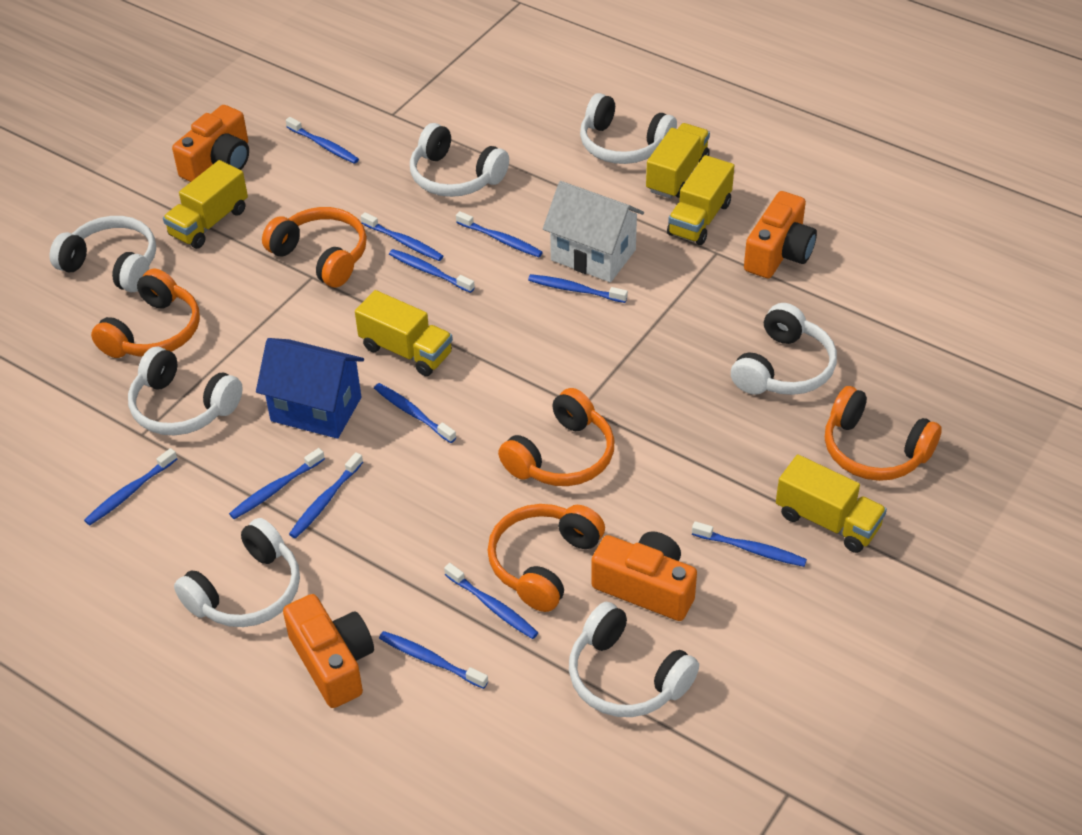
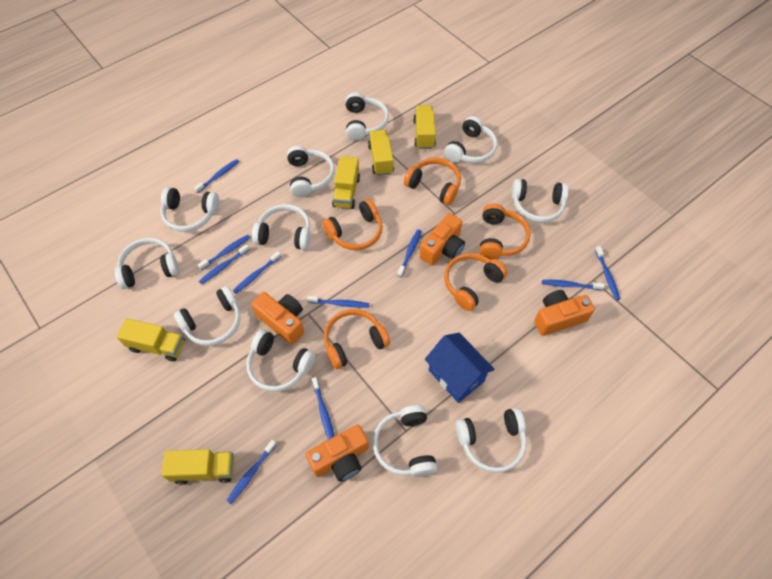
blue toothbrush: [84,448,177,525] [229,448,325,519] [286,117,359,164] [289,452,363,538] [361,212,443,261] [374,383,456,443] [379,631,488,689] [389,249,475,293] [444,563,538,639] [456,211,543,257] [528,274,628,303] [692,521,807,567] = 12 -> [194,159,239,193] [198,235,250,270] [199,244,250,284] [226,440,277,504] [233,251,281,294] [307,296,369,308] [312,377,334,440] [397,229,421,277] [542,280,605,290] [595,246,620,300] = 10
white headphones: [50,216,156,293] [128,347,243,435] [174,518,300,627] [410,123,509,197] [569,602,699,717] [580,93,677,164] [731,303,837,395] = 7 -> [115,238,179,289] [160,187,220,232] [174,286,241,346] [246,330,315,392] [252,204,311,250] [287,146,335,197] [345,93,389,141] [373,405,437,477] [444,116,497,163] [456,408,527,473] [512,179,569,222] = 11
white house: [543,181,644,282] = 1 -> none = 0

